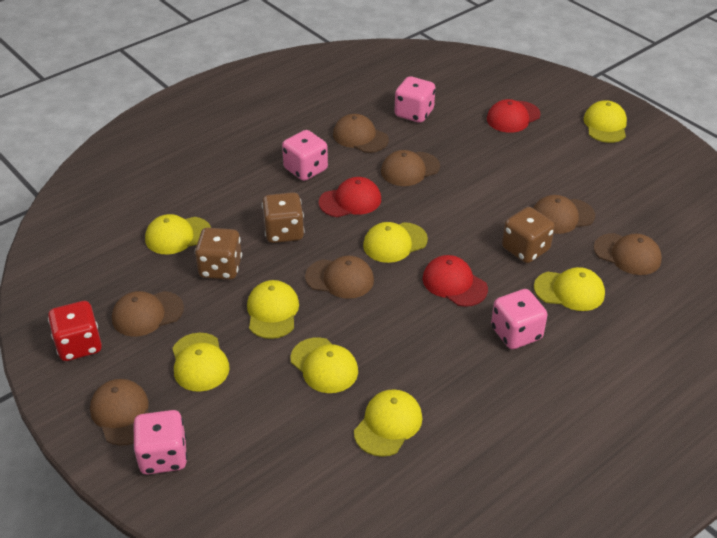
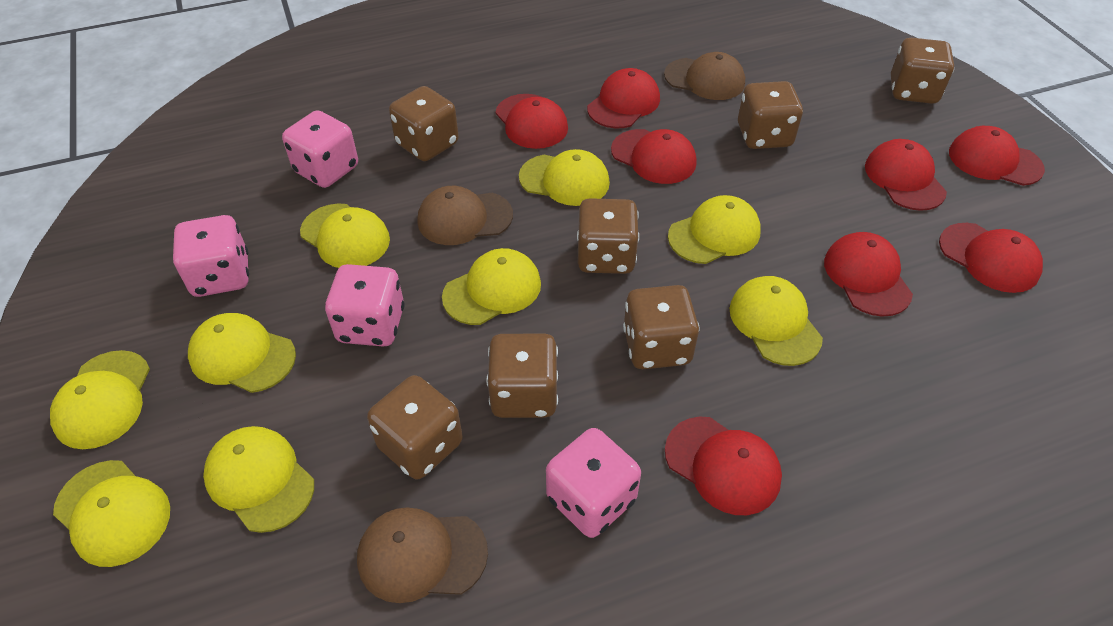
brown cap: [90,379,149,446] [112,291,184,336] [305,256,374,299] [333,114,389,153] [381,150,440,186] [533,195,595,234] [594,233,662,275] = 7 -> [357,507,488,603] [417,186,513,245] [664,52,745,100] = 3
brown dice: [195,228,242,280] [262,192,304,243] [502,207,555,263] = 3 -> [367,375,463,479] [389,86,459,161] [486,333,558,418] [577,198,639,274] [623,285,700,369] [738,81,803,149] [891,38,954,104] = 7
red cap: [319,177,381,217] [423,255,488,307] [487,99,541,133] = 3 -> [495,94,568,149] [587,68,660,128] [611,129,696,184] [665,417,782,515] [824,232,913,316] [865,139,947,211] [939,223,1043,293] [949,126,1045,186] = 8
red dice: [48,301,102,361] = 1 -> none = 0
yellow cap: [145,214,211,254] [172,333,230,392] [247,280,299,339] [290,337,358,393] [354,389,423,457] [363,222,428,263] [534,267,605,311] [584,100,627,143] = 8 -> [50,350,150,449] [53,460,170,567] [188,313,296,393] [203,426,314,533] [300,204,390,268] [442,248,541,325] [519,149,610,206] [668,195,761,264] [729,276,823,366] = 9

